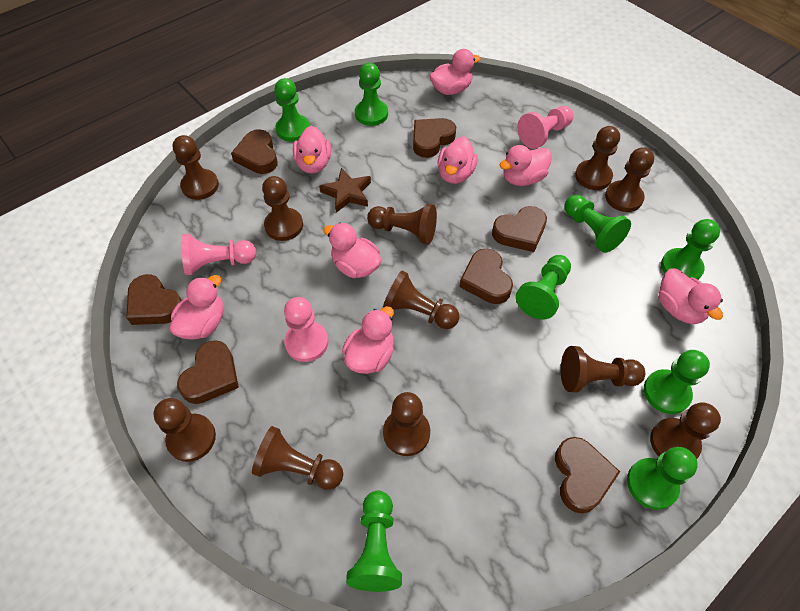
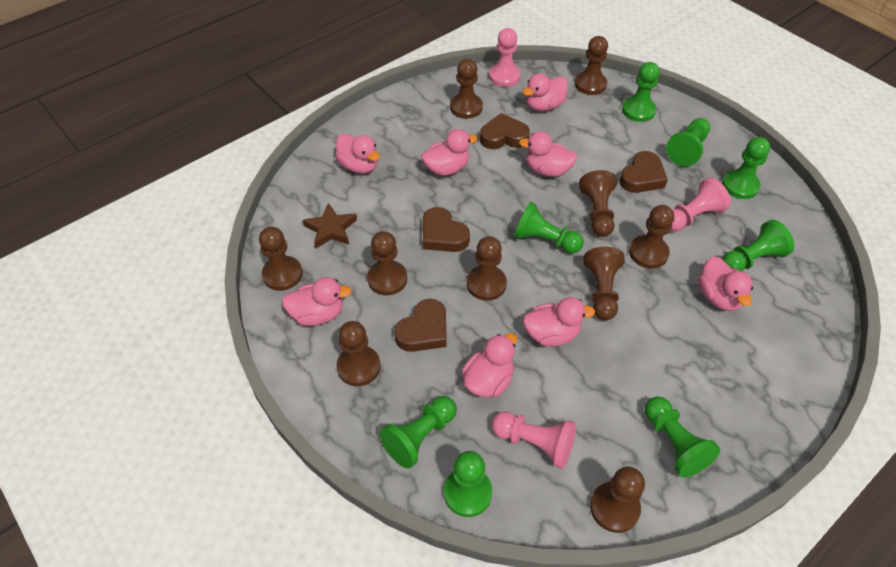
brown heart: [126,274,181,325] [177,340,239,404] [231,129,278,174] [413,118,456,158] [459,249,513,304] [492,206,547,252] [555,437,620,514] = 7 -> [394,299,447,352] [423,207,470,252] [480,113,530,149] [619,151,668,193] = 4
brown pawn: [153,398,216,462] [173,135,219,200] [252,426,343,490] [262,176,303,241] [367,204,437,244] [383,271,459,329] [383,392,430,456] [561,346,645,392] [575,126,620,190] [605,147,654,212] [650,402,721,459] = 11 -> [259,227,303,291] [337,321,381,386] [367,231,407,295] [450,59,483,119] [467,236,507,301] [575,36,608,95] [579,170,617,237] [584,247,625,320] [590,467,645,533] [629,205,674,269] = 10

